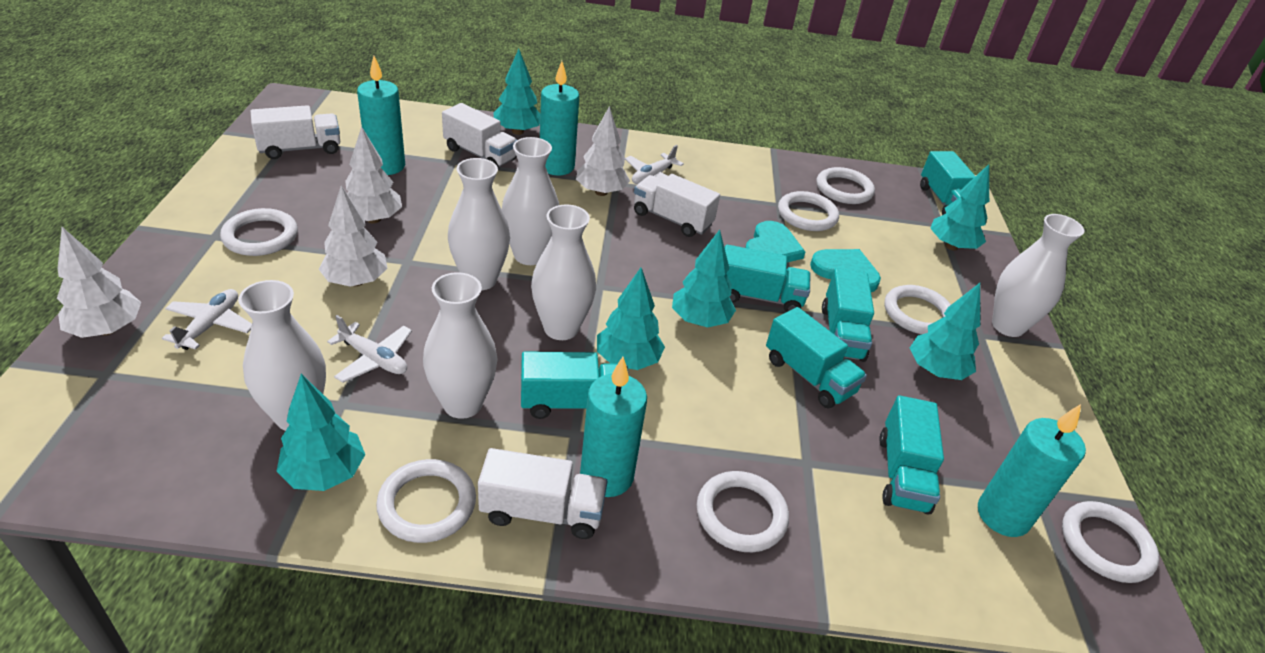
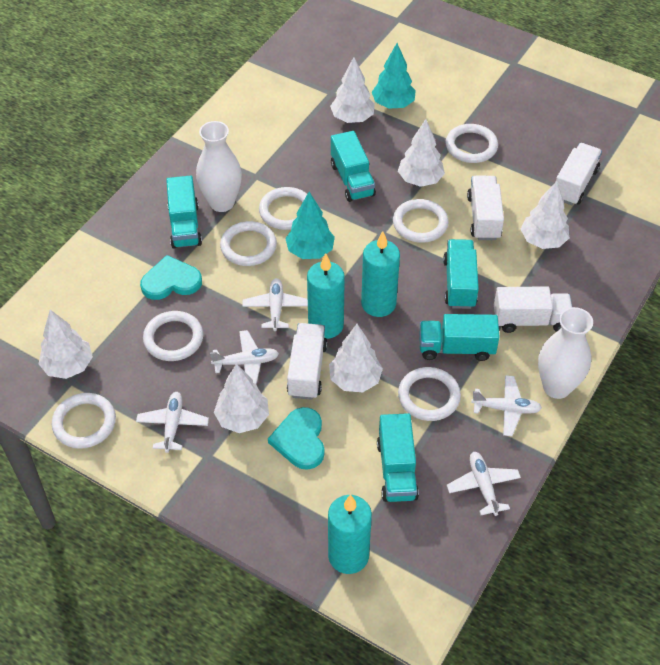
turquoise candle: [357,56,405,175] [540,61,579,175] [580,357,647,497] [978,404,1086,537] = 4 -> [307,253,345,339] [328,494,372,574] [361,231,400,317] = 3
turquoise tree: [276,374,365,491] [493,49,540,135] [597,268,665,370] [672,230,736,328] [910,283,980,380] [930,164,989,250] = 6 -> [285,192,335,259] [372,43,416,109] = 2
turquoise truck: [521,351,629,419] [725,245,811,312] [766,307,867,408] [822,268,874,362] [879,395,944,514] [920,151,975,215] = 6 -> [166,176,202,249] [331,131,376,202] [377,413,419,502] [419,314,500,361] [443,239,479,309] = 5
white plane: [162,289,252,350] [327,315,412,383] [625,145,684,184] = 3 -> [136,392,209,453] [210,330,279,384] [242,278,308,331] [447,452,521,516] [471,375,542,436] = 5
white tree: [57,227,141,338] [319,185,387,287] [345,126,402,223] [576,106,630,196] = 4 -> [39,310,93,379] [214,363,269,433] [329,324,383,392] [330,57,375,123] [398,119,445,187] [520,181,570,249] = 6
white vase: [238,280,326,431] [423,272,497,419] [448,158,510,290] [502,137,559,265] [531,205,596,340] [992,214,1085,337] = 6 -> [196,121,242,212] [538,307,593,399] = 2

